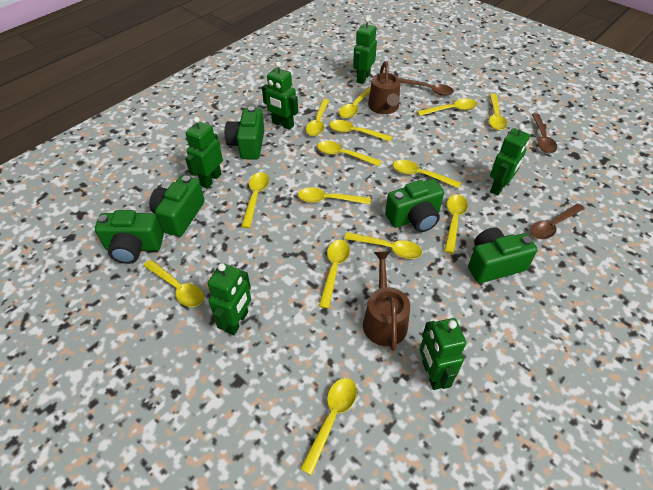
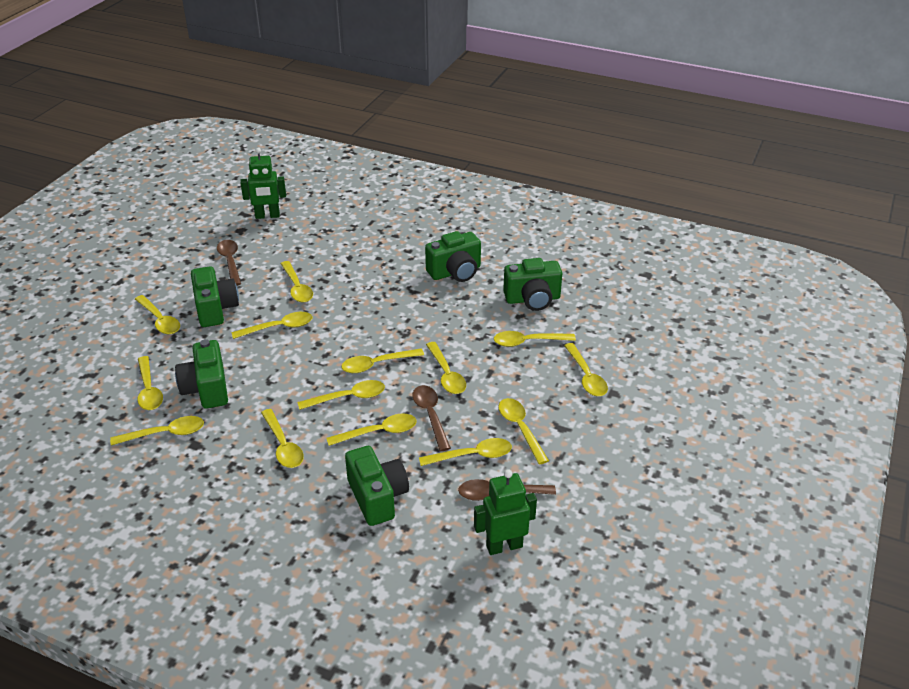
brown watering can: [363,251,410,351] [368,61,400,114] = 2 -> none = 0
green robot: [185,117,223,189] [208,263,251,335] [262,62,298,130] [353,17,377,84] [420,318,466,390] [490,124,530,196] = 6 -> [240,148,286,219] [474,469,537,555] = 2

